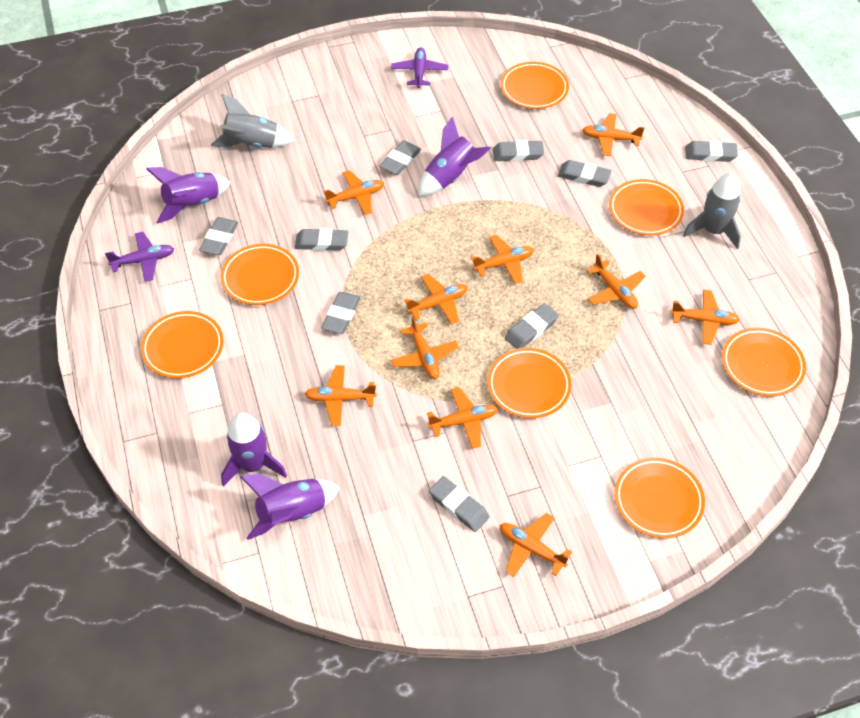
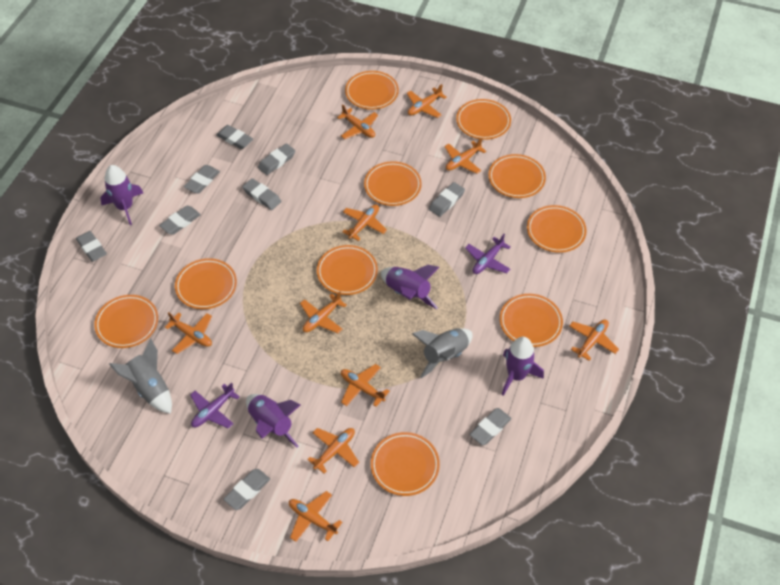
orange plate: [141,311,224,378] [221,244,299,305] [487,348,571,418] [500,62,569,109] [609,179,684,235] [614,458,705,538] [722,328,806,396] = 7 -> [94,295,158,348] [175,258,237,309] [317,245,378,295] [345,71,399,110] [364,161,422,206] [371,432,440,496] [456,99,511,140] [488,154,546,198] [500,294,563,347] [527,205,587,253] = 10

